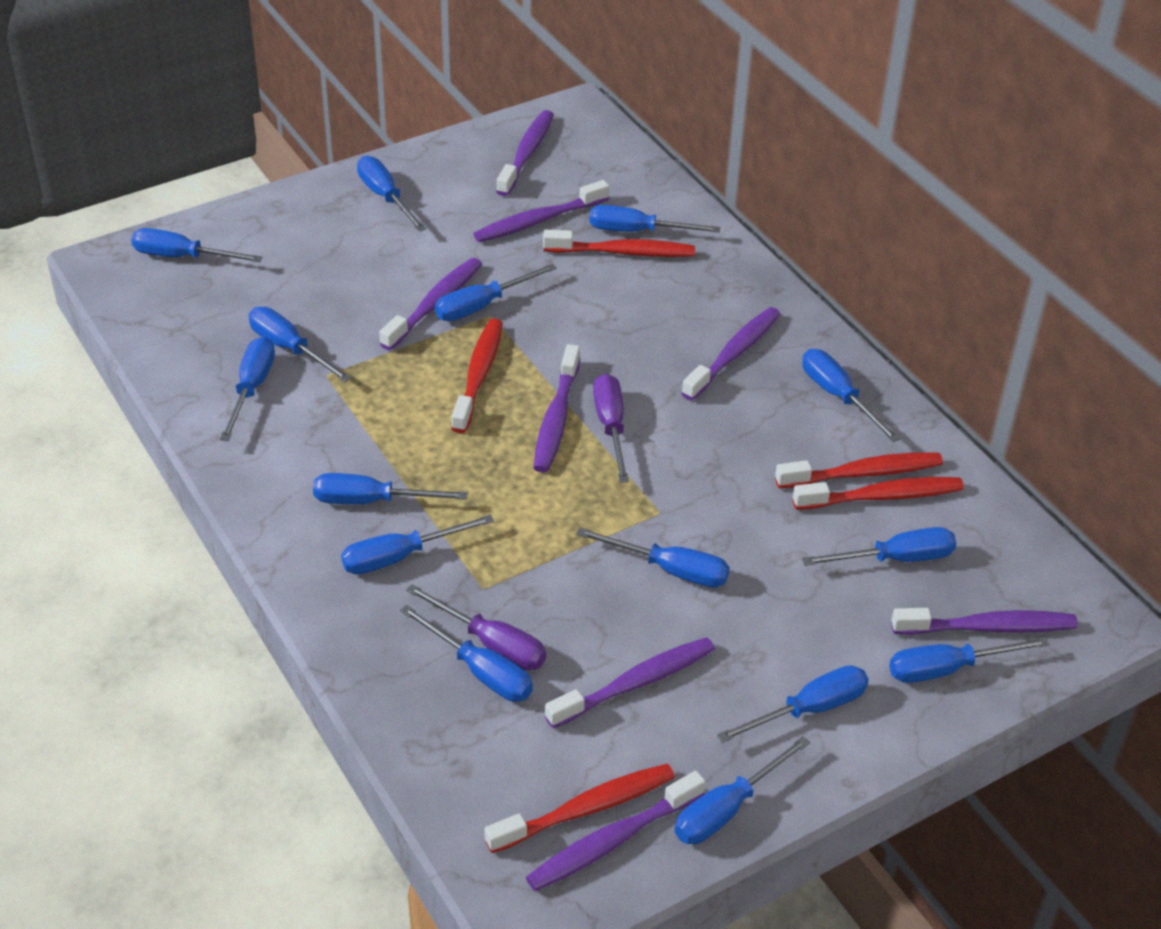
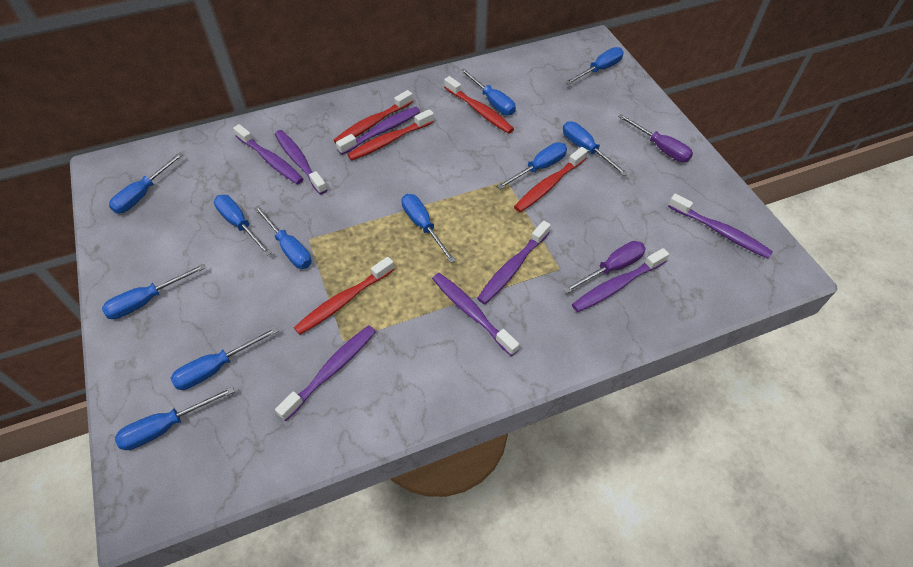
blue screwdriver: [131,228,263,262] [220,337,275,441] [249,307,352,382] [313,473,468,504] [341,515,494,574] [357,156,426,232] [400,605,533,702] [435,264,557,321] [576,528,730,588] [589,205,720,233] [675,736,810,844] [717,665,869,743] [802,349,900,442] [802,527,956,566] [889,637,1050,683] = 15 -> [102,263,206,319] [109,152,184,214] [115,386,235,450] [171,327,279,390] [214,195,272,256] [254,205,312,269] [402,194,456,263] [460,69,516,115] [497,142,567,189] [563,121,628,176] [565,47,624,85] = 11

